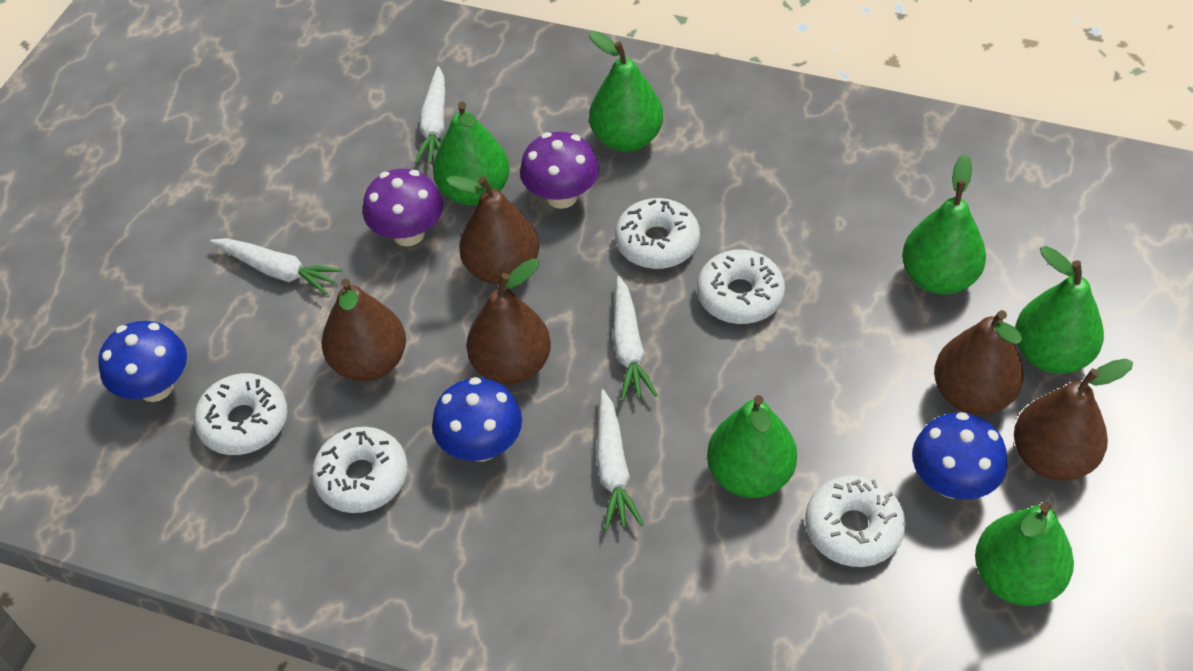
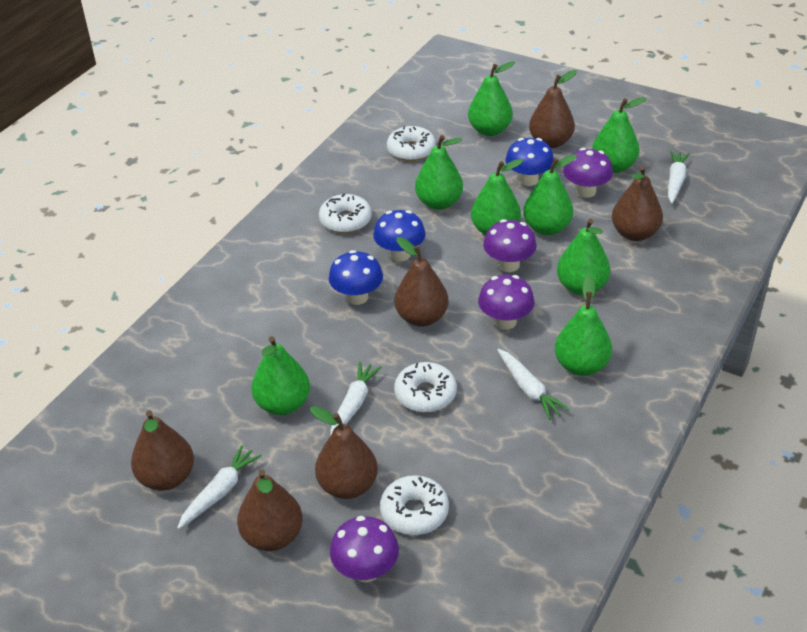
brown pear: [322,279,406,381] [446,176,539,285] [466,258,551,385] [934,310,1024,415] [1014,359,1133,481] = 5 -> [131,410,194,491] [237,469,303,551] [310,406,378,499] [395,237,449,327] [529,70,577,148] [612,166,663,241] = 6
green pear: [433,101,510,206] [589,31,663,152] [707,395,797,498] [902,154,986,295] [975,502,1074,606] [1015,246,1104,374] = 6 -> [251,336,310,415] [415,135,463,210] [468,61,515,136] [471,159,524,235] [523,154,577,235] [555,275,612,376] [557,219,610,295] [592,97,647,173] = 8
purple mushroom: [363,169,443,246] [520,132,599,209] = 2 -> [330,516,399,583] [478,275,535,330] [483,219,537,272] [563,148,613,198] = 4
white donut: [194,373,288,455] [312,427,408,513] [615,198,700,269] [697,250,785,324] [805,475,906,567] = 5 -> [319,193,372,233] [380,475,449,535] [387,126,436,161] [394,362,457,413] = 4

